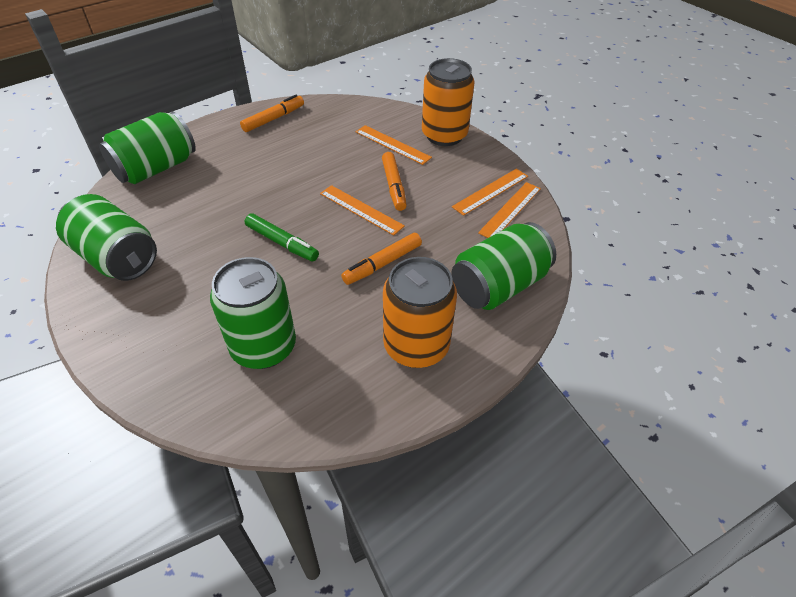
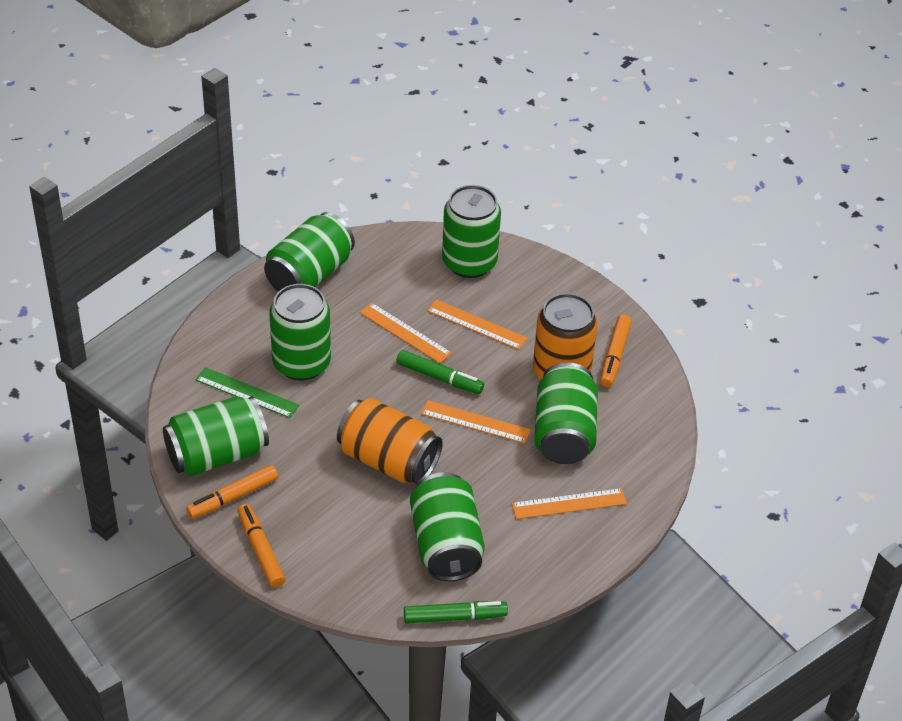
green can: [56,194,157,281] [99,112,196,184] [210,257,296,369] [451,222,556,310] = 4 -> [163,396,269,476] [264,212,355,292] [269,284,331,381] [410,472,485,581] [442,185,501,278] [534,362,598,464] = 6
green marker: [245,213,319,262] = 1 -> [396,350,484,394] [404,601,508,623] = 2
green ruler: none = 0 -> [195,367,299,418] = 1

